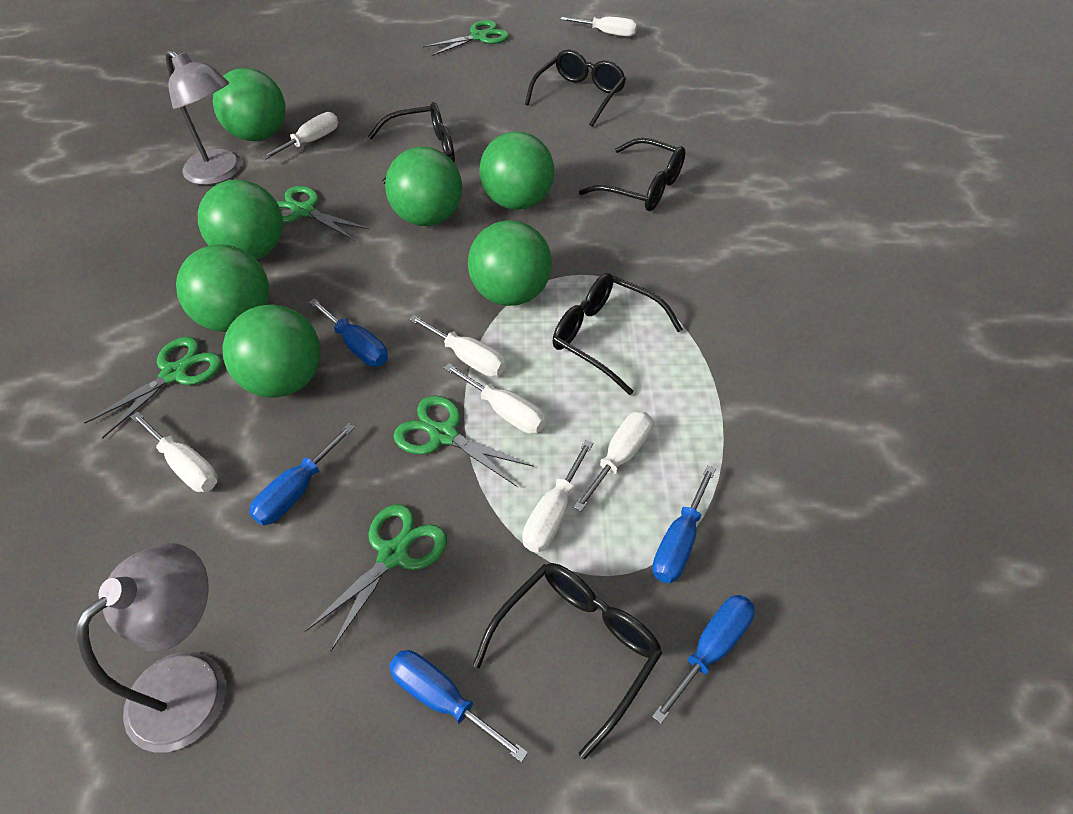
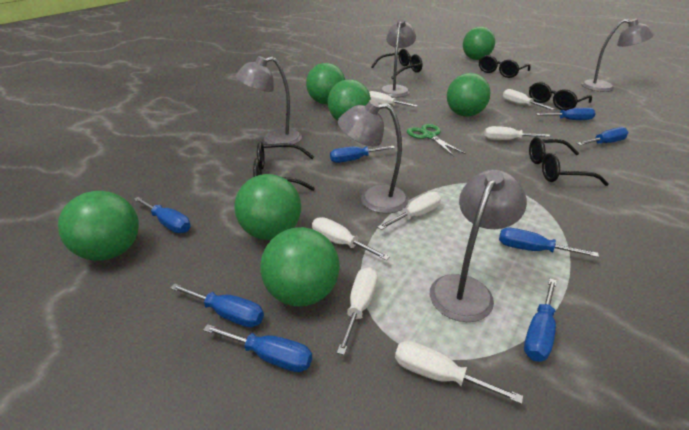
blue screwdriver: [249,423,355,525] [309,298,388,367] [389,650,528,763] [652,465,716,583] [652,595,755,724] = 5 -> [134,197,191,233] [170,283,264,327] [203,324,312,372] [330,146,395,163] [499,228,599,257] [524,278,557,362] [536,108,596,120] [577,127,628,145] = 8
green scissors: [84,337,222,439] [277,186,370,241] [304,504,447,651] [393,395,534,487] [423,20,509,56] = 5 -> [407,124,466,156] = 1
grey lamp: [76,543,226,753] [165,50,242,185] = 2 -> [235,56,302,144] [338,100,409,213] [379,19,416,98] [430,169,527,322] [581,19,654,92] = 5

